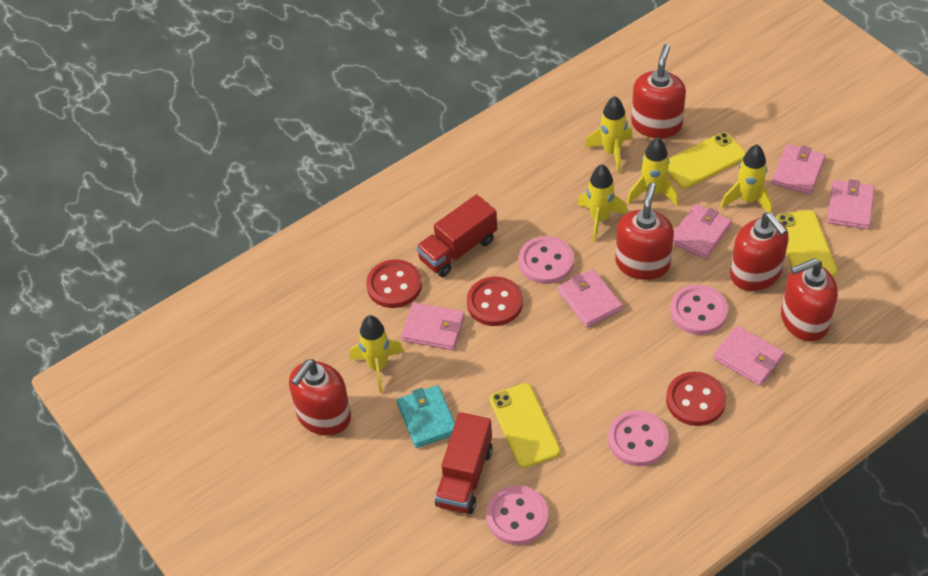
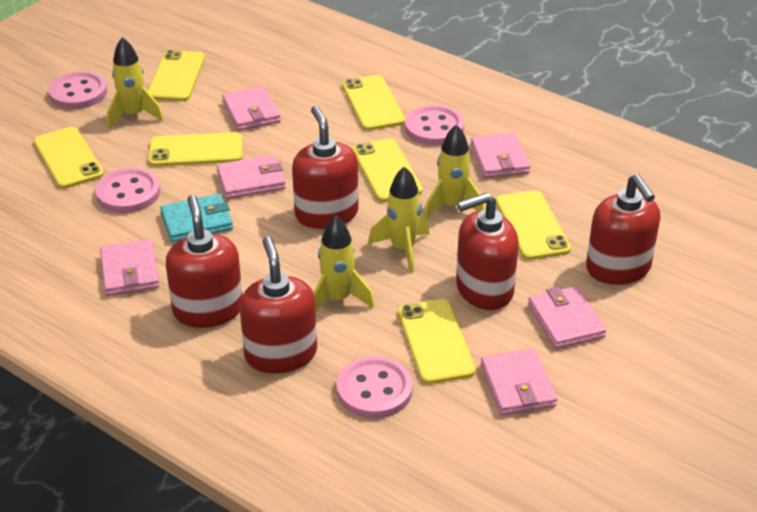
red button: [366,259,422,308] [467,276,523,326] [666,372,726,426] = 3 -> none = 0
red truck: [416,194,497,277] [435,412,493,514] = 2 -> none = 0
yellow phone: [490,383,561,468] [668,132,746,188] [776,210,837,276] = 3 -> [33,127,104,189] [148,50,205,101] [148,132,243,167] [342,75,405,130] [352,139,423,202] [398,299,476,384] [496,190,571,260] = 7
yellow rocket: [350,315,404,393] [578,164,628,242] [585,96,633,173] [627,137,678,205] [720,144,772,213] = 5 -> [107,37,164,129] [313,215,375,311] [368,166,430,273] [424,124,485,219] = 4

